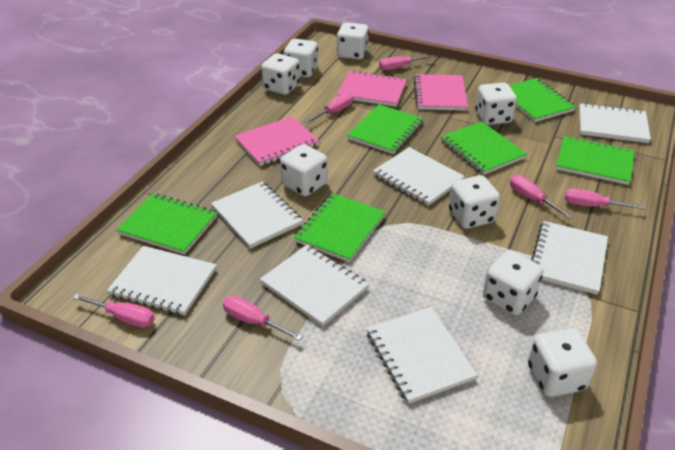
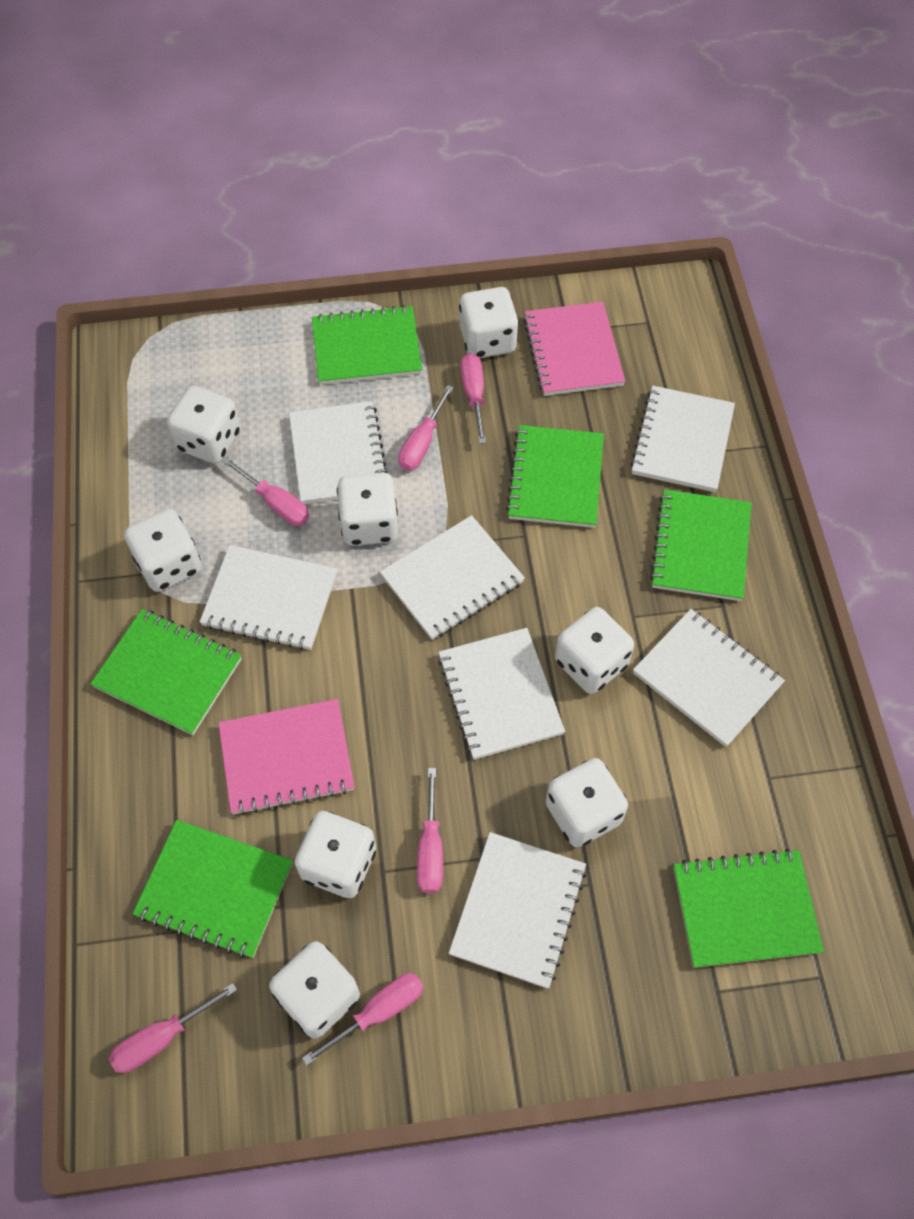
pink notebook: [234,116,319,166] [337,70,407,107] [414,74,468,111] = 3 -> [218,699,355,815] [523,302,625,396] = 2

